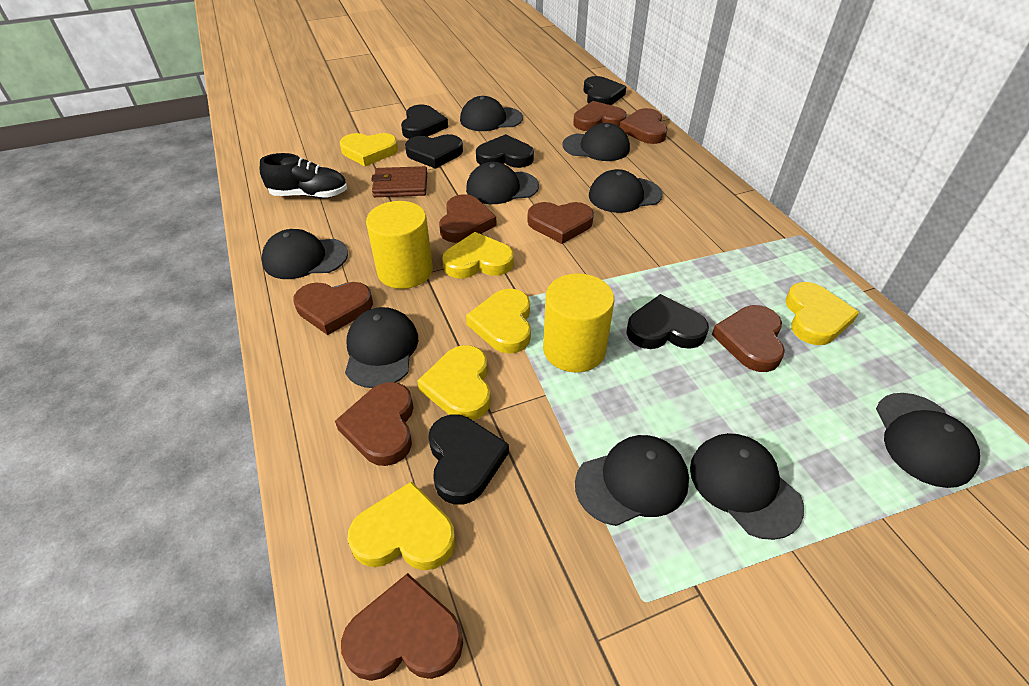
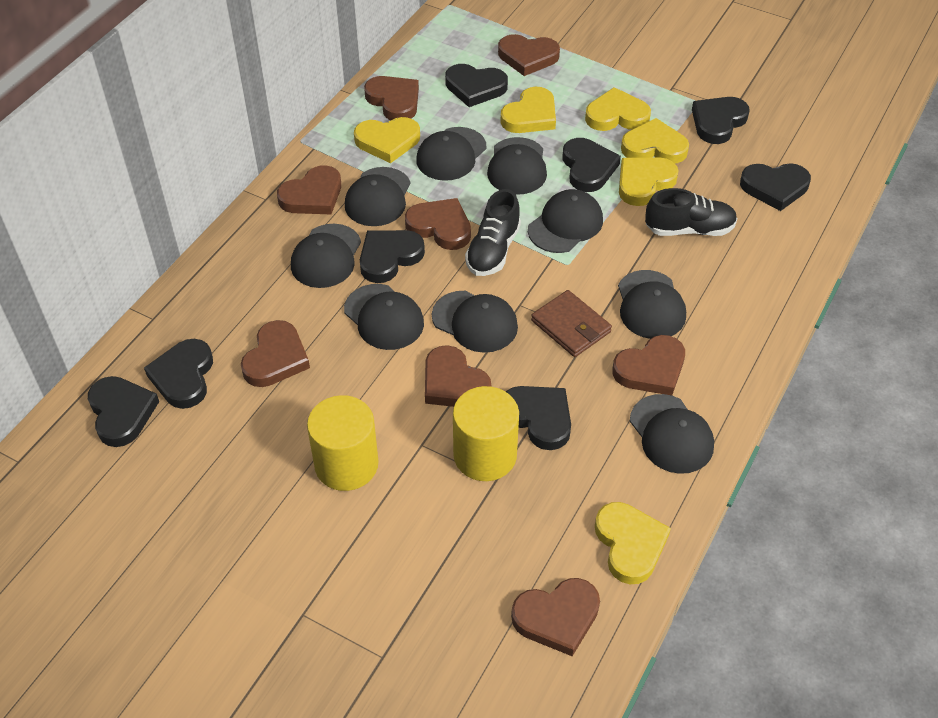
black heart: [401,104,448,139] [405,134,463,169] [428,415,509,505] [476,134,534,168] [583,76,626,105] [626,294,709,349] = 6 -> [88,376,159,447] [144,339,213,409] [360,230,425,283] [445,64,508,107] [506,386,571,450] [563,138,621,192] [692,97,750,144] [740,163,811,211] = 8
black shoe: [260,153,347,198] = 1 -> [465,189,521,276] [645,188,737,236] = 2

